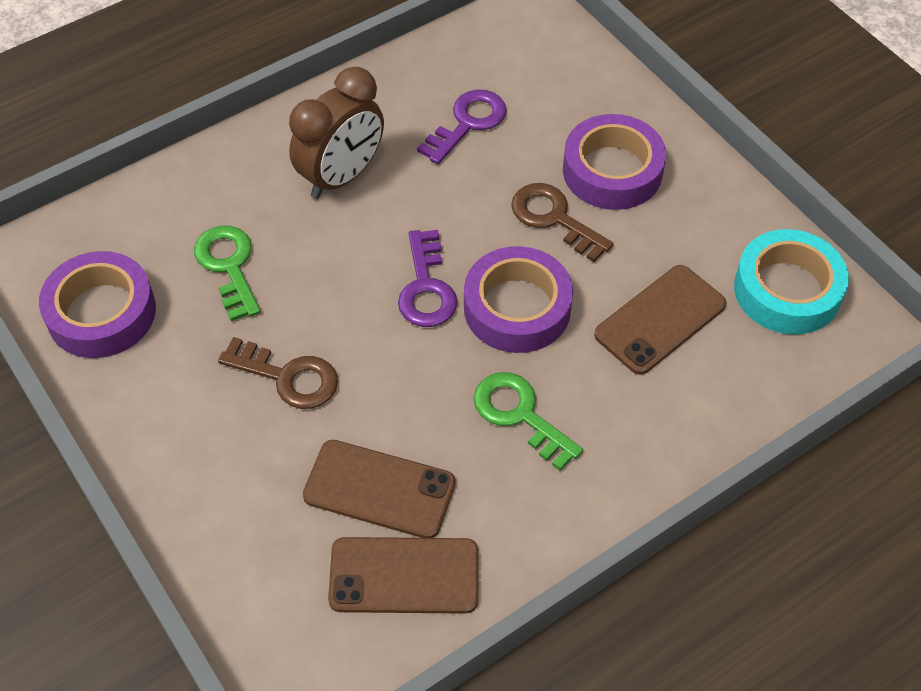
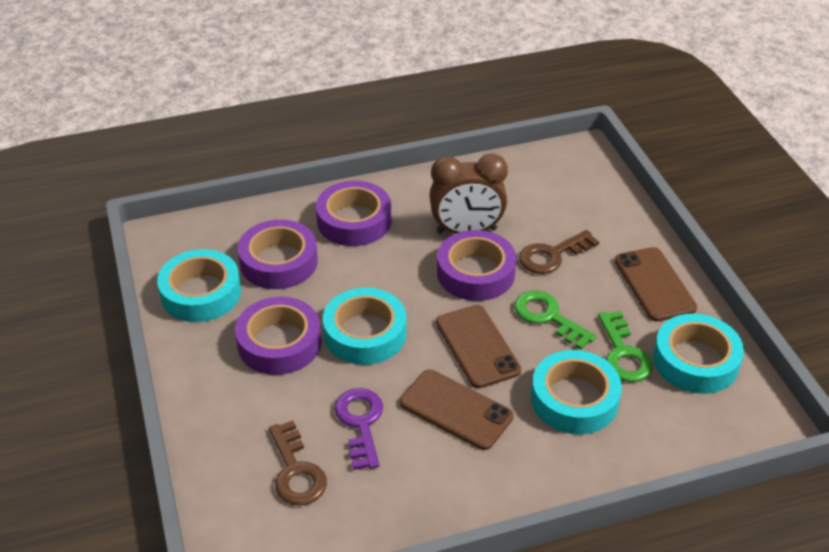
purple key: [398,230,457,327] [417,89,507,164] = 2 -> [334,388,383,470] = 1
purple tape: [39,251,156,358] [464,246,573,353] [563,114,666,210] = 3 -> [235,297,321,375] [238,220,318,289] [316,181,391,246] [437,230,517,301] = 4
turquoise tape: [734,229,849,335] = 1 -> [157,249,241,322] [323,288,407,365] [531,350,622,434] [653,313,744,394] = 4

